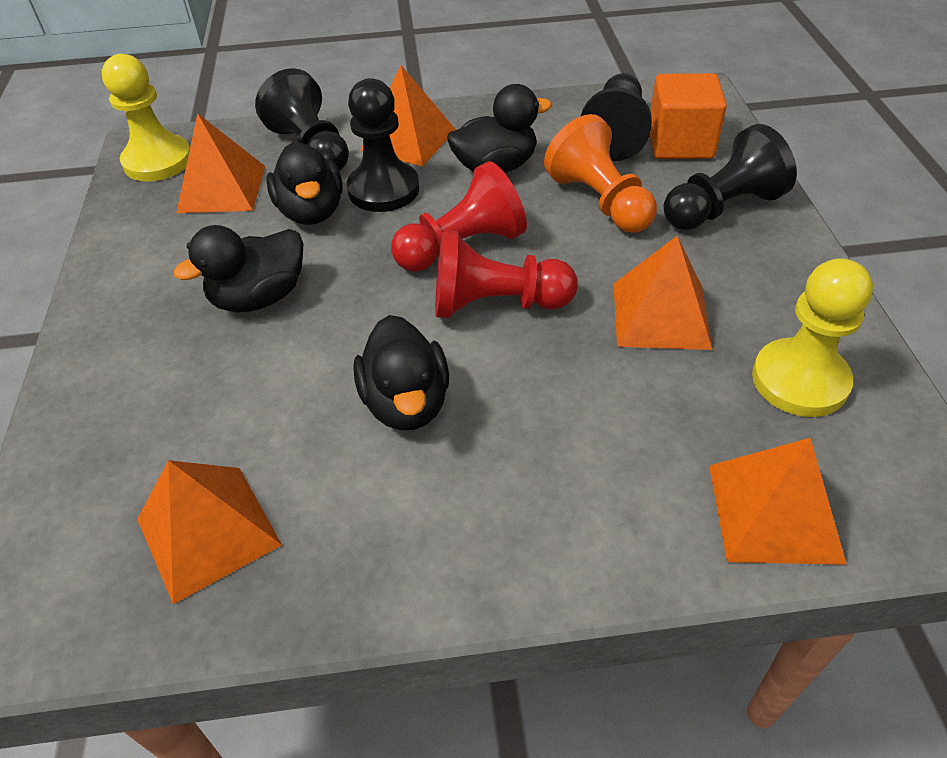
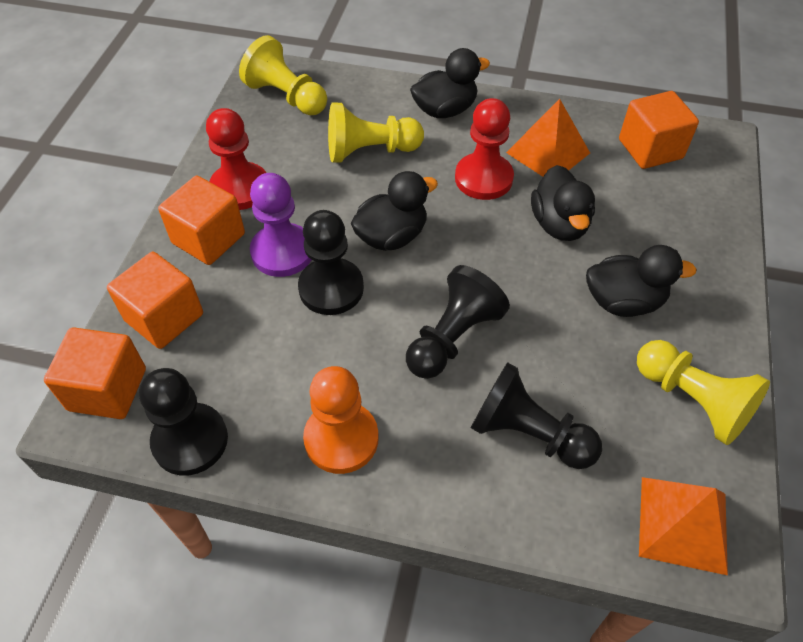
orange cube: [650,73,727,159] = 1 -> [44,327,146,419] [107,252,203,349] [158,176,245,265] [619,91,699,169] = 4
orange pyramid: [137,460,282,604] [176,113,265,213] [361,65,456,167] [614,236,712,350] [709,438,847,565] = 5 -> [506,99,590,177] [639,477,728,575] = 2
purple pawn: none = 0 -> [250,173,311,277] = 1
yellow pawn: [102,54,190,182] [752,258,873,417] = 2 -> [239,35,327,115] [328,102,424,163] [637,340,770,445] = 3

